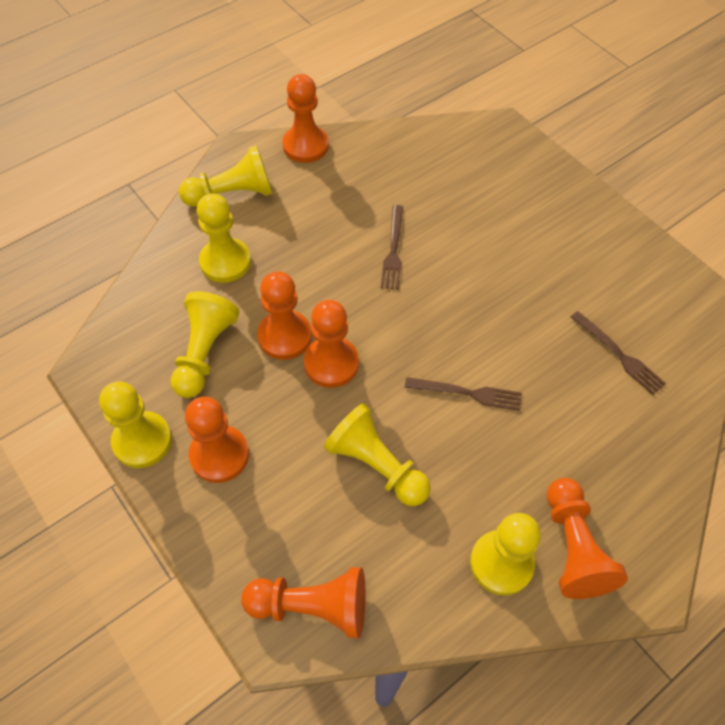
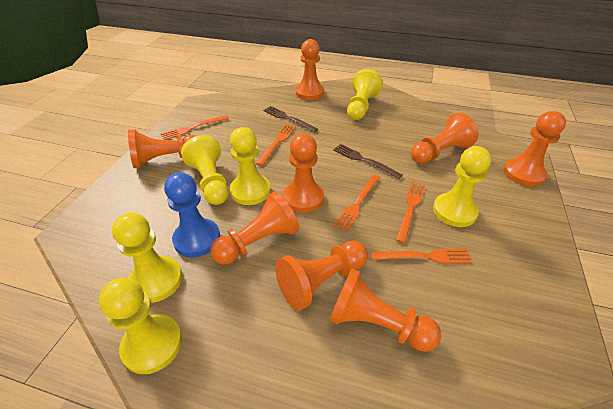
blue pawn: none = 0 -> [164,172,220,258] = 1
brown fork: [381,205,403,290] [405,377,522,411] [571,311,666,395] = 3 -> [263,106,318,132] [333,144,403,179] = 2
orange fork: none = 0 -> [161,115,229,140] [256,124,296,166] [334,175,380,232] [371,249,472,264] [396,182,425,243] = 5
orange pawn: [185,397,249,483] [241,567,365,638] [257,271,312,360] [282,74,329,163] [304,300,359,388] [547,478,628,599] = 6 -> [128,129,196,168] [210,192,299,265] [275,241,368,310] [283,134,324,213] [296,39,324,100] [329,268,441,352] [411,113,478,164] [504,111,566,187] = 8

